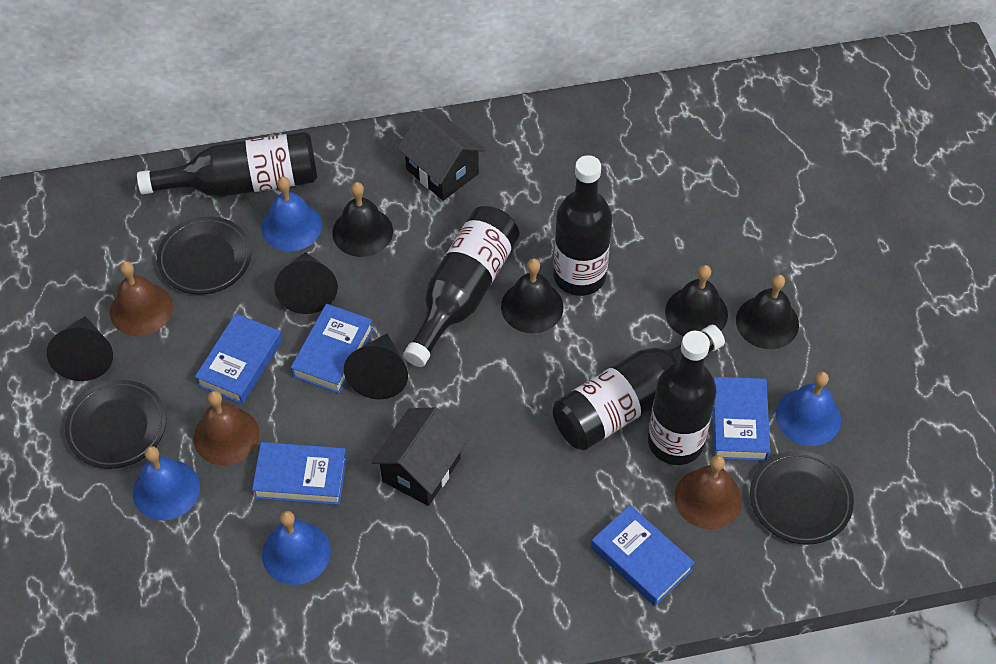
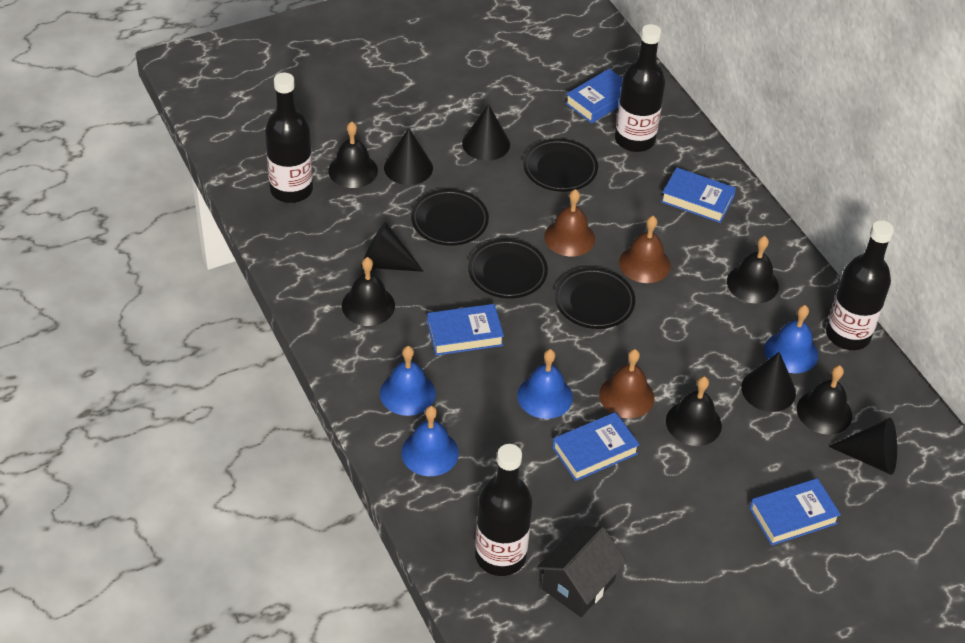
black bell: [332,182,393,257] [501,259,564,333] [665,265,728,337] [736,274,799,349] = 4 -> [328,121,378,188] [342,257,395,326] [666,376,722,446] [727,236,779,303] [797,365,852,435] = 5
black bottle: [137,132,317,197] [403,206,519,367] [553,155,612,296] [553,325,725,450] [648,331,717,465] = 5 -> [265,73,313,203] [475,444,533,576] [615,24,665,152] [826,220,894,350] = 4
black cone: [47,316,113,381] [274,252,338,314] [344,334,408,400] = 3 -> [361,222,424,272] [384,128,433,185] [462,104,510,161] [741,352,796,412] [829,418,897,475] = 5
black house: [371,407,468,506] [397,112,486,201] = 2 -> [537,526,626,617] = 1
black plate: [65,380,166,469] [157,216,252,295] [750,451,854,545] = 3 -> [411,189,489,246] [468,239,548,298] [523,139,598,192] [555,267,635,329] = 4

